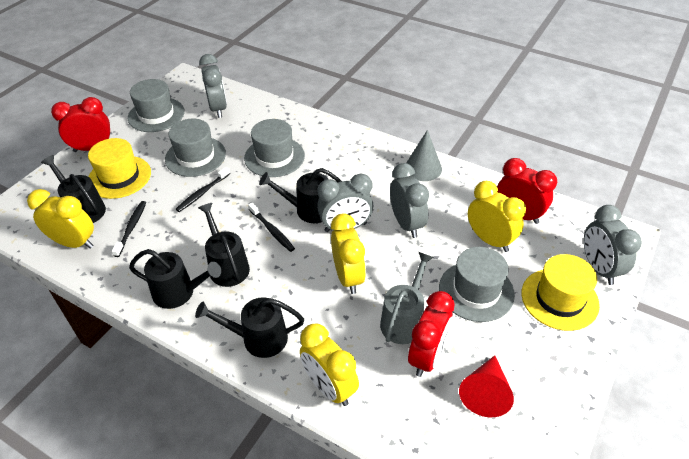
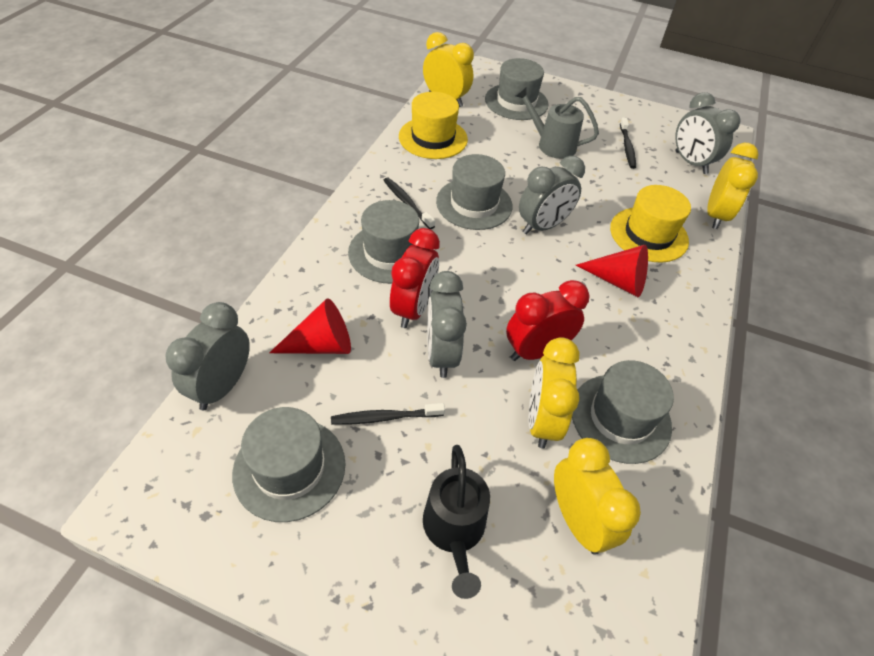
black watering can: [41,155,106,223] [129,249,221,309] [195,297,304,358] [198,203,250,287] [259,168,342,223] = 5 -> [423,445,490,599] = 1
grey cone: [406,130,442,181] = 1 -> none = 0
grey hat: [128,79,185,132] [165,119,226,177] [244,119,305,177] [439,247,515,322] = 4 -> [232,407,346,522] [348,200,419,284] [436,154,512,230] [485,58,549,120] [572,360,674,464] = 5
red clock: [51,97,110,152] [408,291,455,377] [497,158,557,224] = 3 -> [390,228,440,328] [506,280,590,361] = 2
red cone: [459,355,514,417] = 1 -> [269,298,351,354] [576,245,648,297] = 2

